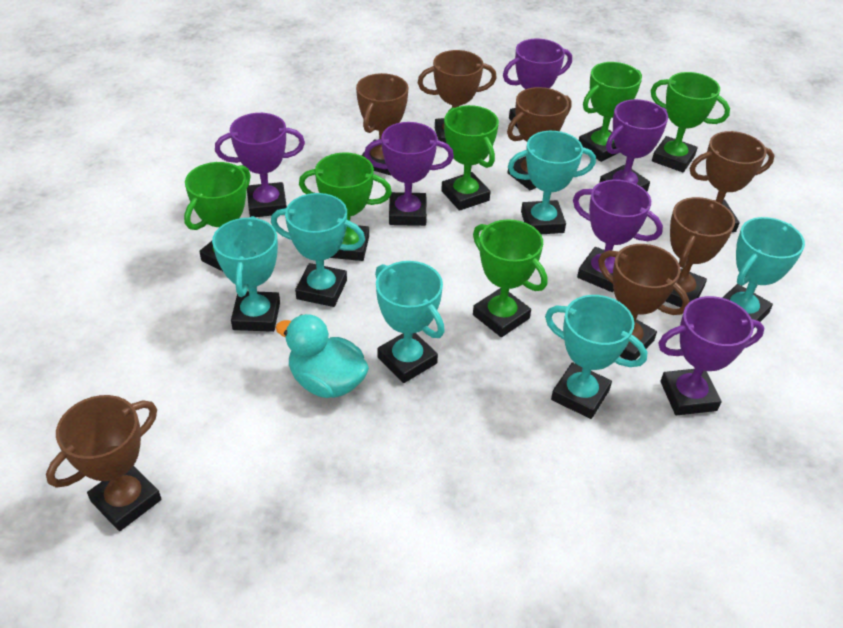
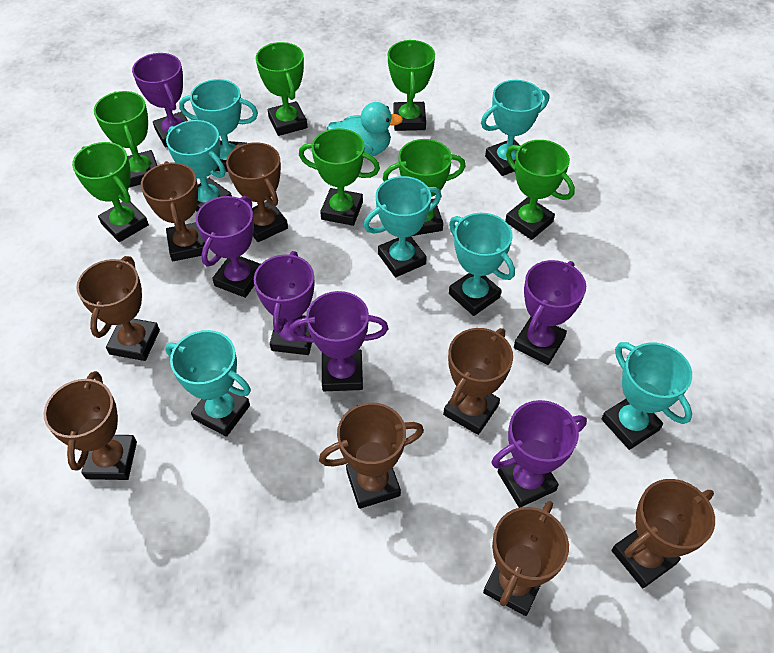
brown trophy: [46,395,161,531] [356,73,409,175] [418,50,497,143] [507,87,572,190] [598,244,689,361] [665,197,735,307] [689,131,775,232] = 7 -> [43,371,137,480] [76,256,160,361] [141,161,205,261] [226,142,288,242] [319,403,424,509] [443,328,513,435] [483,501,569,616] [612,479,715,588] = 8
green trophy: [184,162,251,271] [299,153,392,261] [441,105,499,211] [473,219,547,337] [579,62,642,162] [651,72,730,172] = 6 -> [72,142,149,242] [94,91,157,187] [256,42,308,136] [299,128,380,226] [383,139,466,236] [388,40,435,131] [505,140,575,240] = 7
turquoise trophy: [212,216,280,332] [271,193,365,307] [375,261,445,383] [508,131,596,234] [545,295,647,419] [722,217,805,328] = 6 -> [165,330,251,437] [166,120,232,212] [179,79,258,172] [364,176,441,277] [449,213,515,316] [481,80,549,176] [601,342,692,450] = 7

